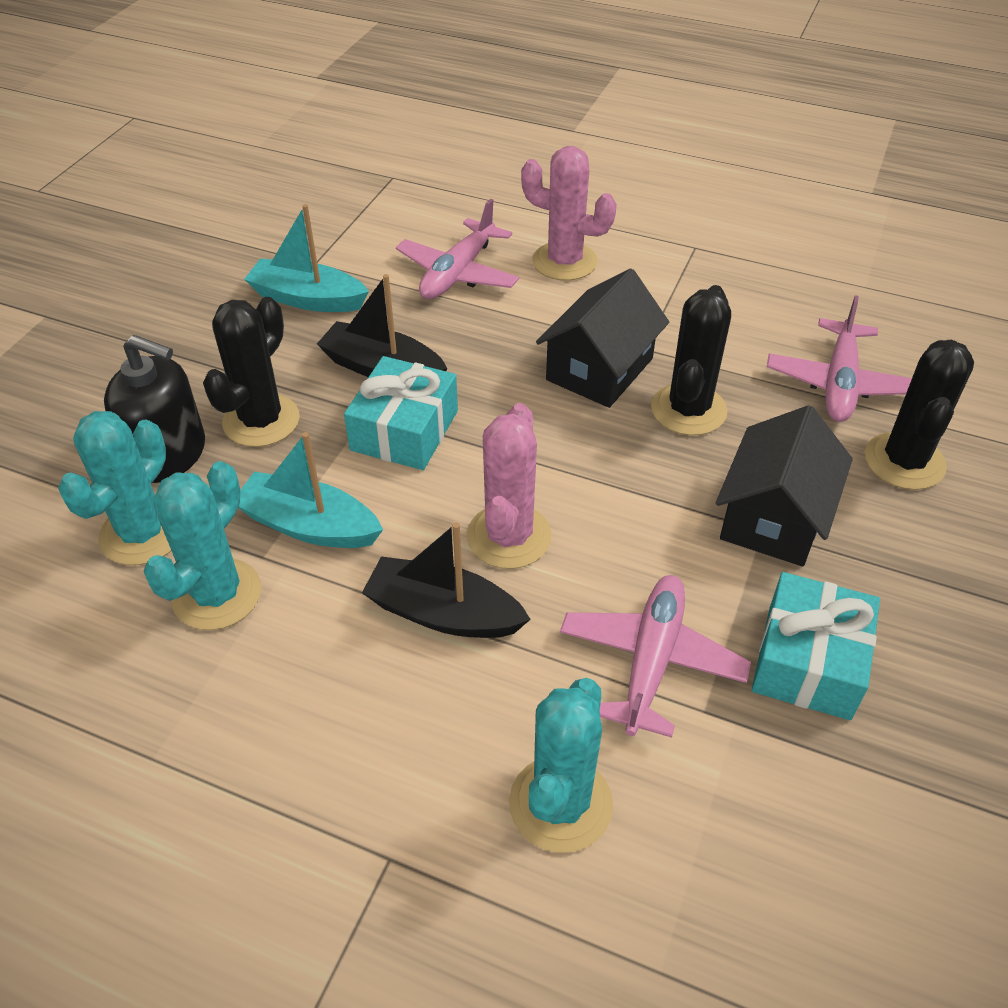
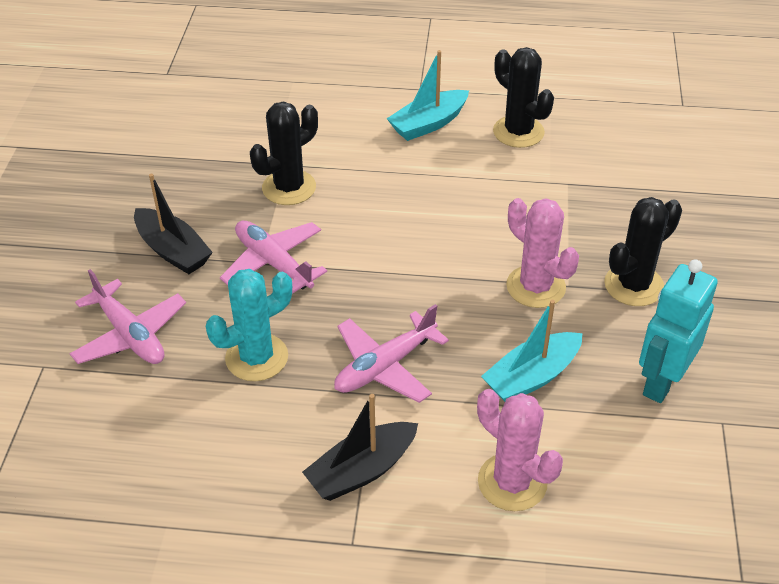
black house: [536,268,669,408] [716,405,853,566] = 2 -> none = 0
black soap dispenser: [104,335,205,483] = 1 -> none = 0
turquoise cactus: [58,411,171,565] [143,461,261,630] [509,678,613,853] = 3 -> [206,269,292,381] = 1
turquoise gift: [344,356,458,470] [752,572,880,720] = 2 -> none = 0
turquoise robot: none = 0 -> [639,259,718,403] = 1

